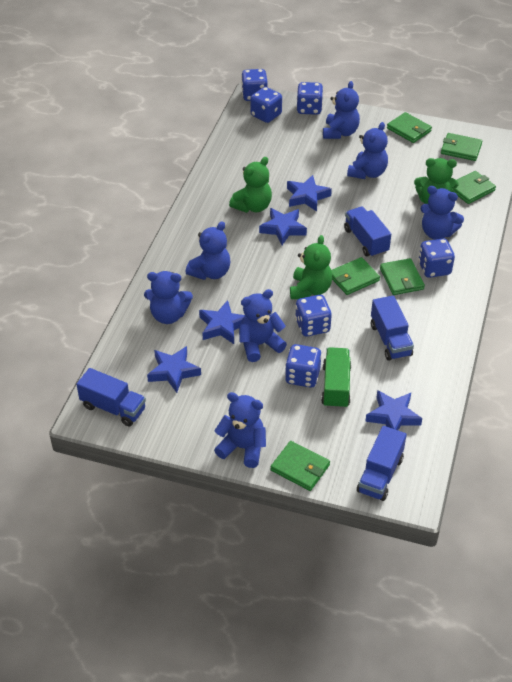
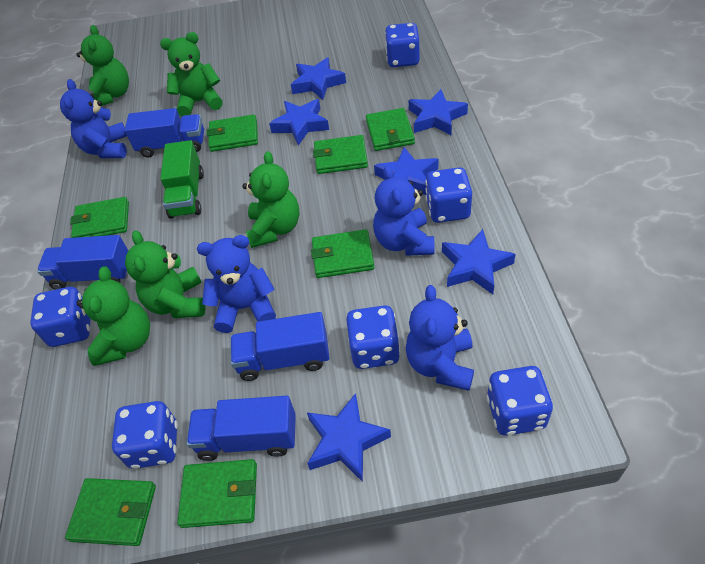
blue star: [147,346,201,393] [199,300,245,344] [259,208,307,245] [287,175,332,211] [365,390,422,430] = 5 -> [269,99,329,145] [291,57,346,100] [307,393,391,482] [374,147,438,195] [409,89,468,135] [442,229,515,294] = 6
blue teddy bear: [144,271,193,324] [186,221,230,280] [214,392,266,468] [239,289,287,362] [323,81,360,139] [347,122,388,179] [420,186,464,240] = 7 -> [60,79,127,158] [197,235,276,333] [373,165,434,256] [406,285,474,391] = 4
green teddy bear: [229,157,272,213] [290,235,332,299] [414,158,459,204] = 3 -> [76,25,129,106] [77,266,150,366] [125,230,205,318] [160,32,223,116] [242,151,300,248] = 5
green wallet: [270,441,330,491] [331,257,380,295] [380,258,425,295] [387,112,432,143] [441,133,482,161] [453,171,496,204] = 6 -> [65,478,156,546] [70,197,129,238] [177,459,257,528] [207,114,258,152] [311,229,374,278] [313,135,368,174] [366,108,415,151] = 7

